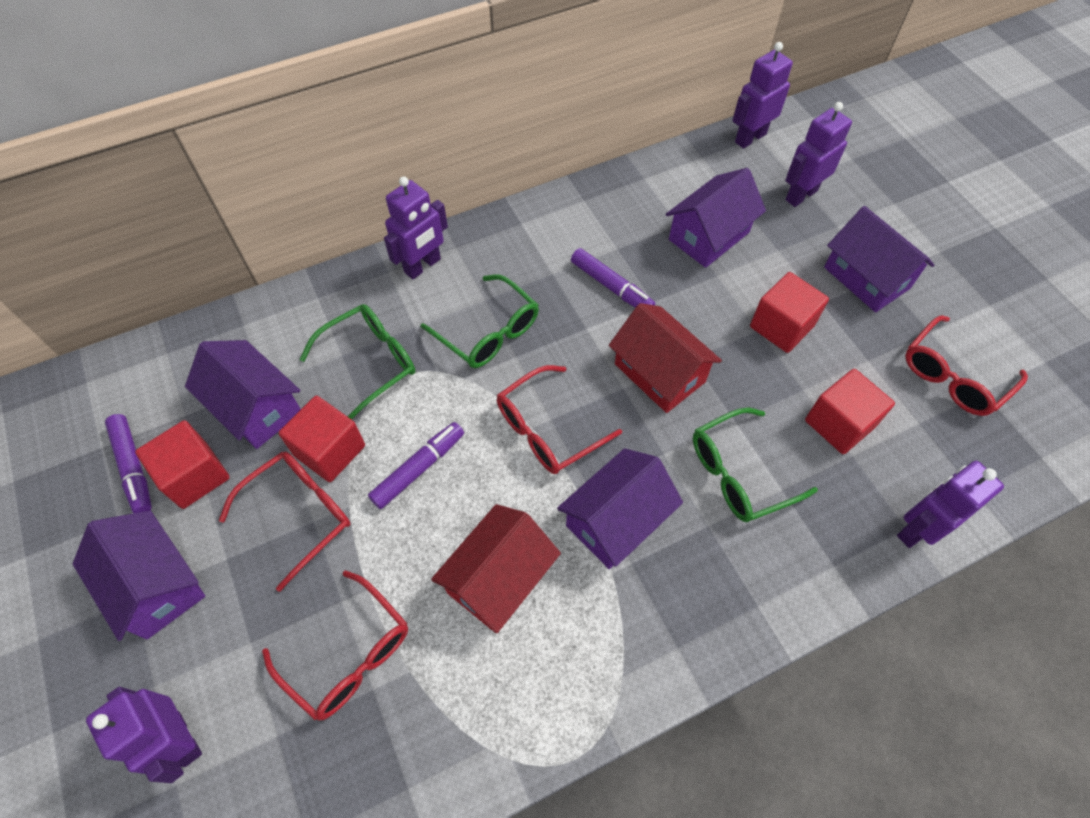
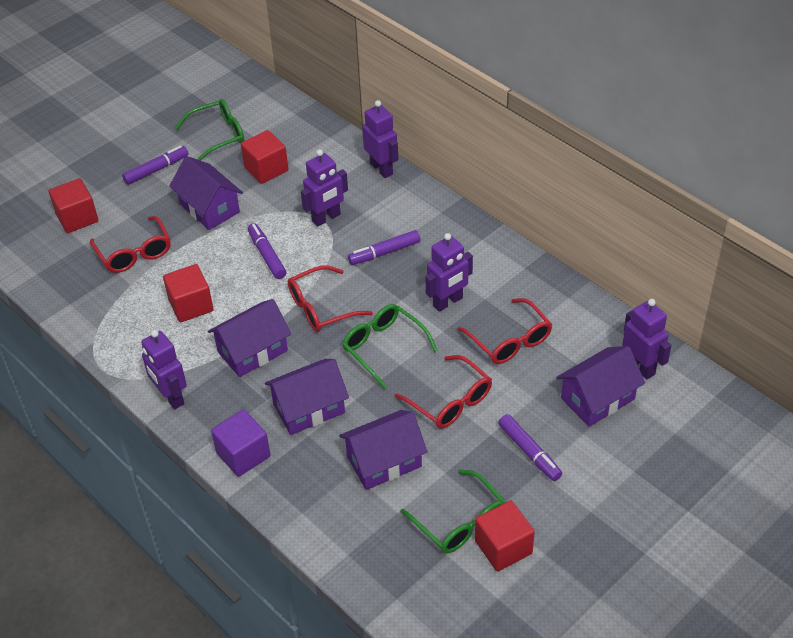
purple cube: none = 0 -> [211,409,271,477] = 1
purple marker: [105,414,152,513] [368,422,464,509] [571,248,655,308] = 3 -> [122,146,189,185] [248,223,286,279] [348,230,421,265] [498,414,562,481] = 4
red house: [431,504,561,633] [609,303,722,413] = 2 -> none = 0

